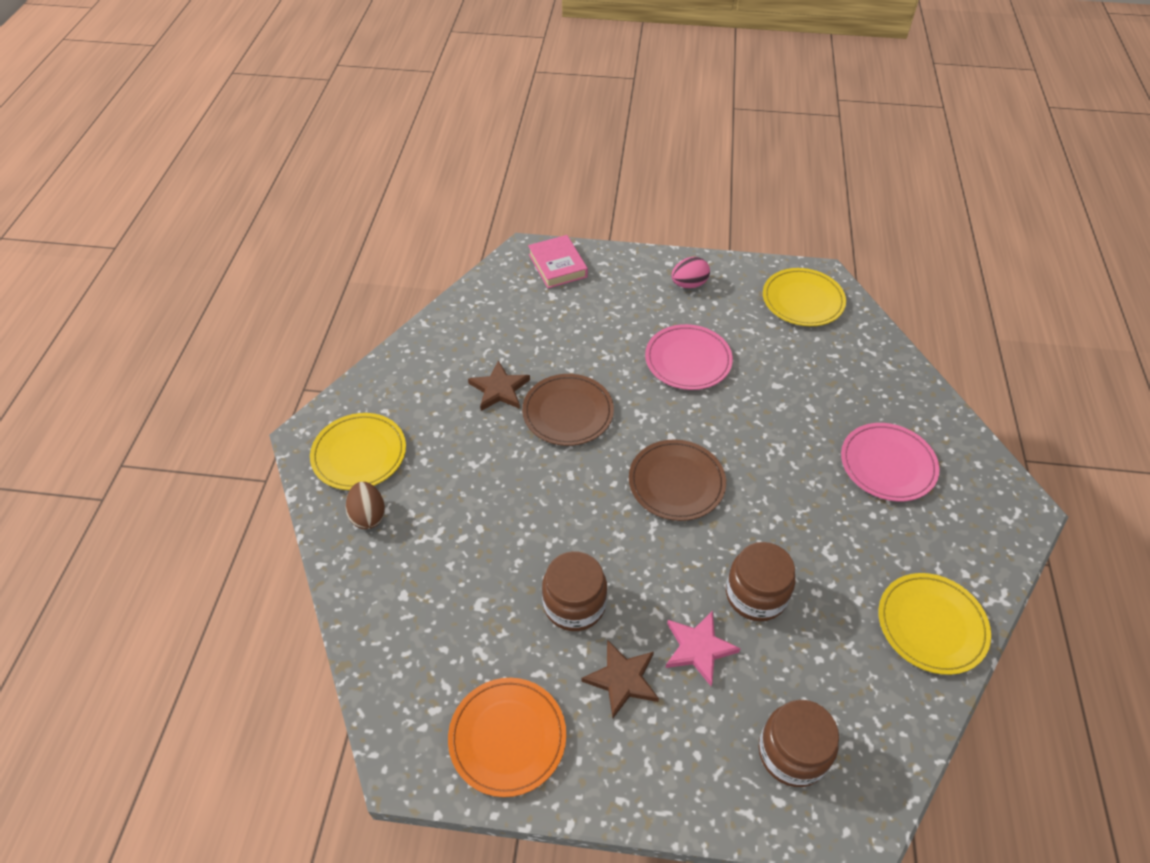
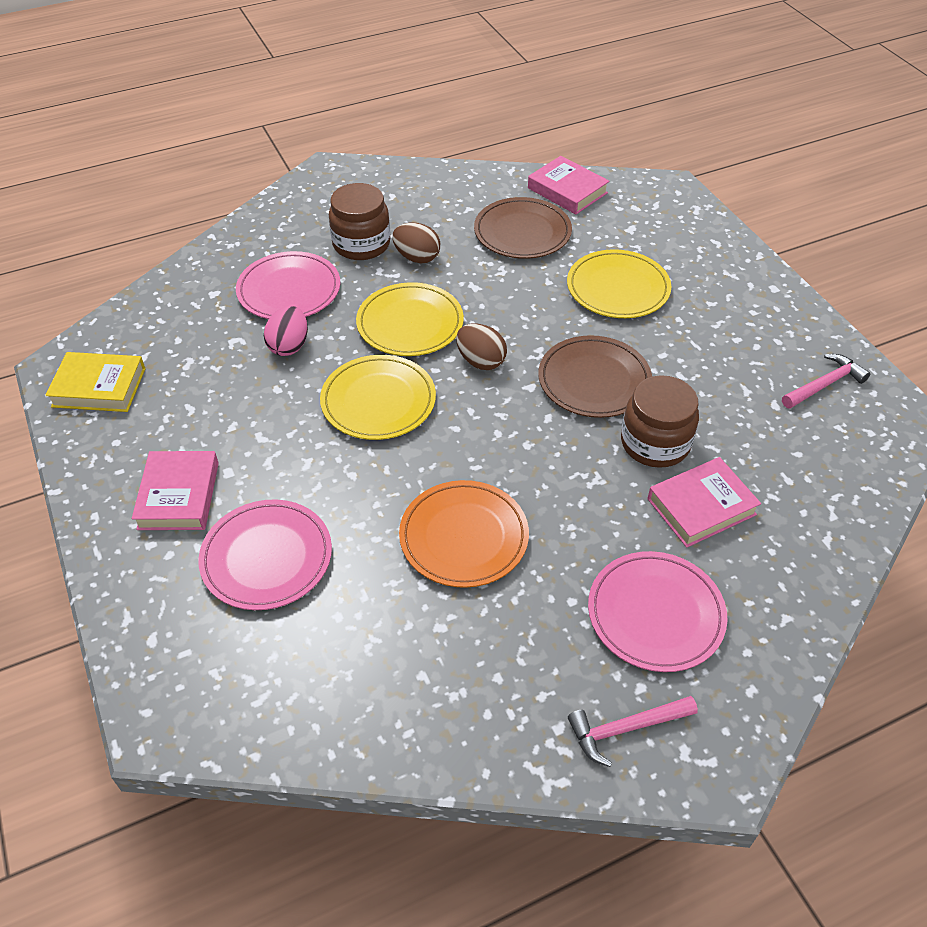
brown egg: [346,482,385,529] = 1 -> [392,223,440,264] [456,324,507,370] = 2
brown jar: [542,551,607,631] [726,542,796,622] [759,699,839,787] = 3 -> [329,183,390,260] [621,375,699,468] = 2
brown star: [468,360,530,411] [581,640,659,718] = 2 -> none = 0
pink book: [528,235,588,288] = 1 -> [132,451,219,530] [528,156,609,214] [647,457,761,548] = 3
pink hammer: none = 0 -> [568,696,698,767] [782,354,870,409] = 2
pink plate: [645,324,733,390] [841,423,940,501] = 2 -> [198,499,332,610] [236,251,340,319] [588,551,728,672] = 3
pink star: [665,611,741,686] = 1 -> none = 0
yellow book: none = 0 -> [45,352,145,412] = 1

